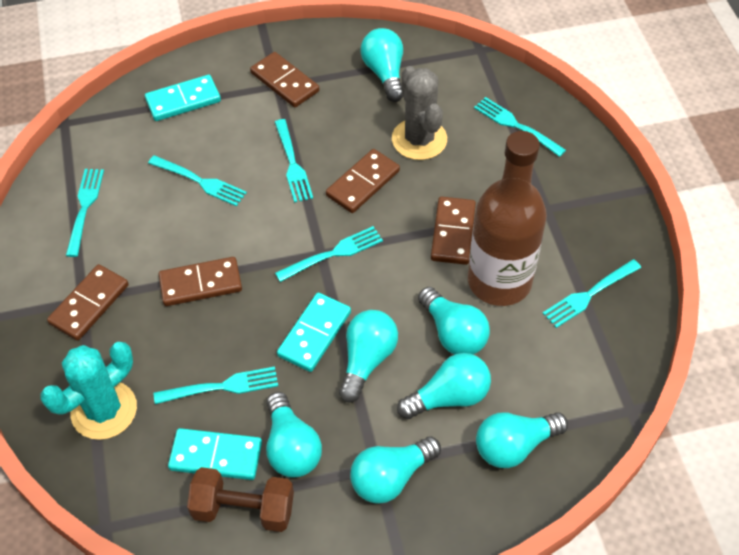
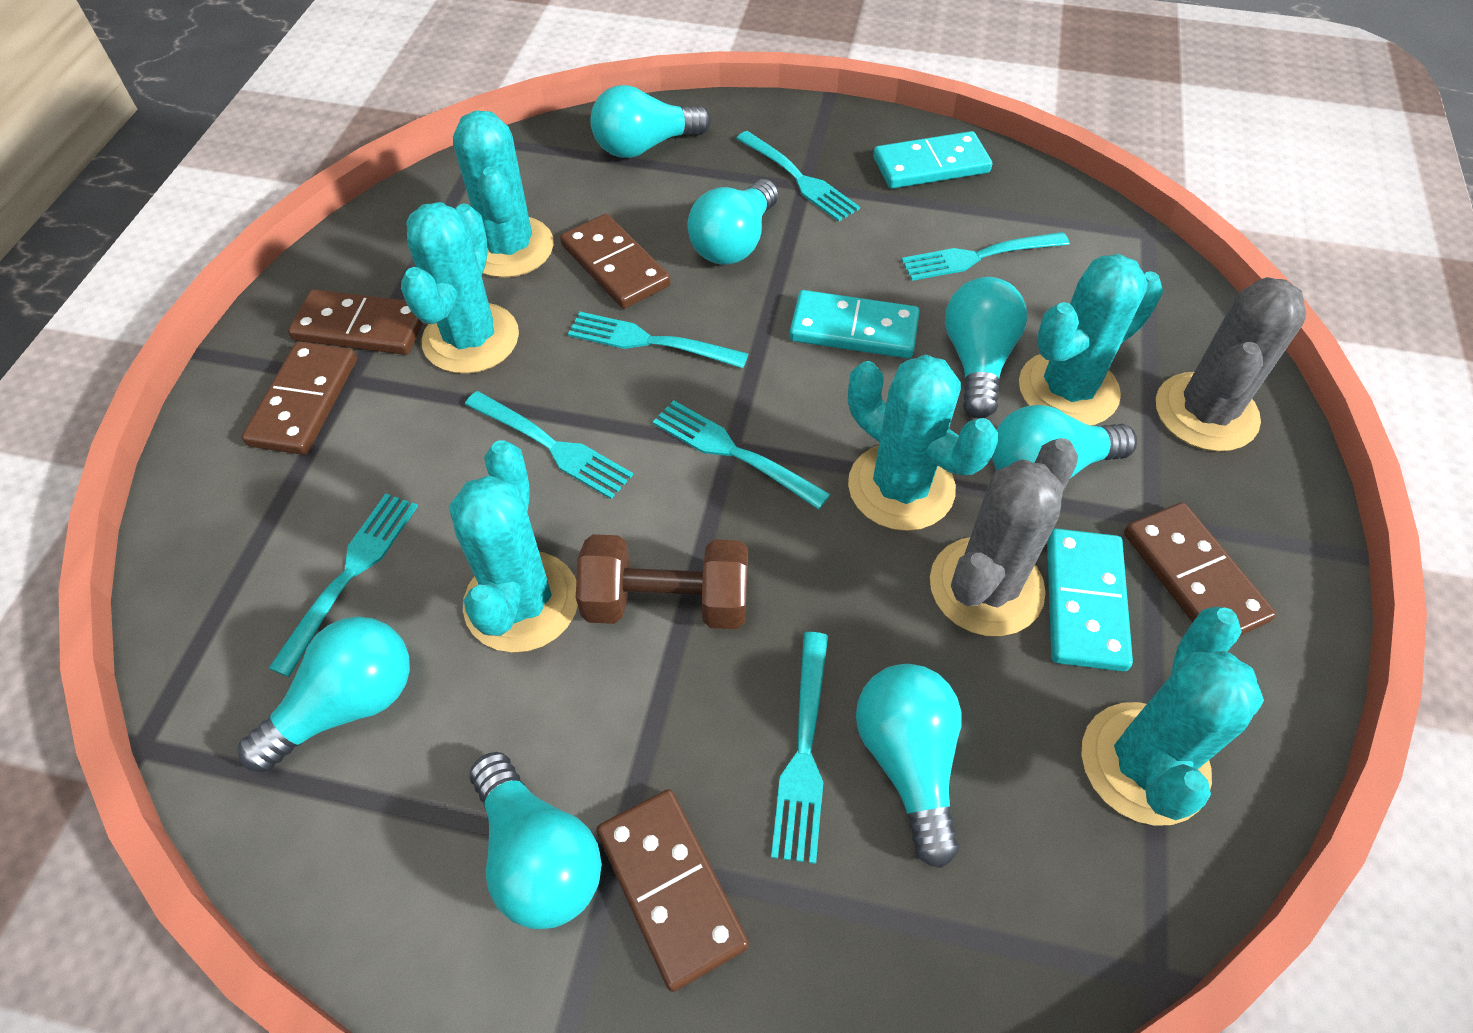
brown bottle: [468,131,547,306] = 1 -> none = 0
grey cactus: [392,66,447,160] = 1 -> [930,438,1078,636] [1156,277,1306,452] = 2
turquoise cactus: [40,342,137,440] = 1 -> [401,202,519,374] [449,440,578,653] [453,111,554,278] [848,354,998,531] [1019,254,1163,426] [1081,607,1264,826] = 6

